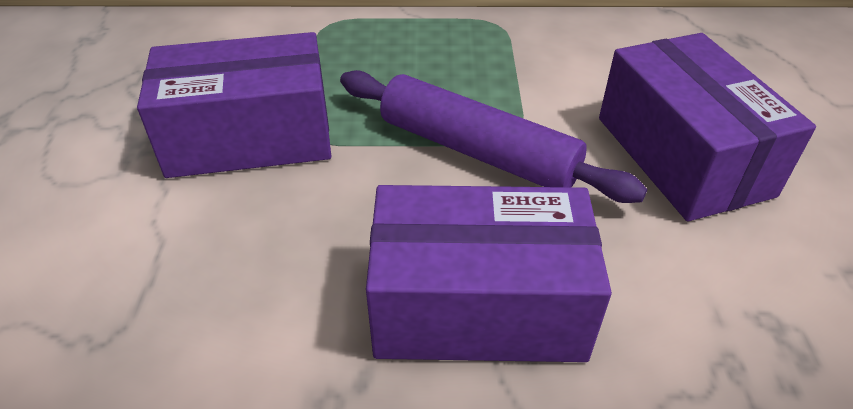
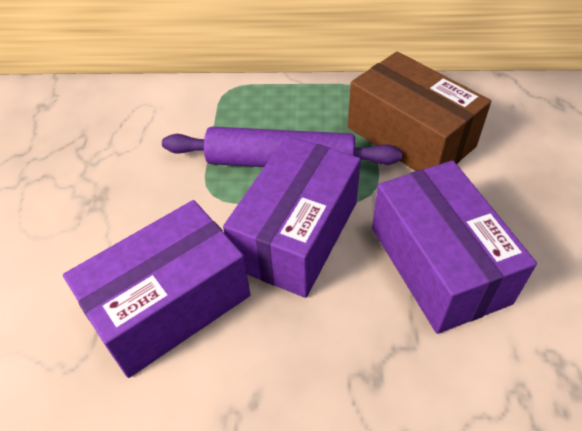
brown box: none = 0 -> [348,52,491,171] = 1

